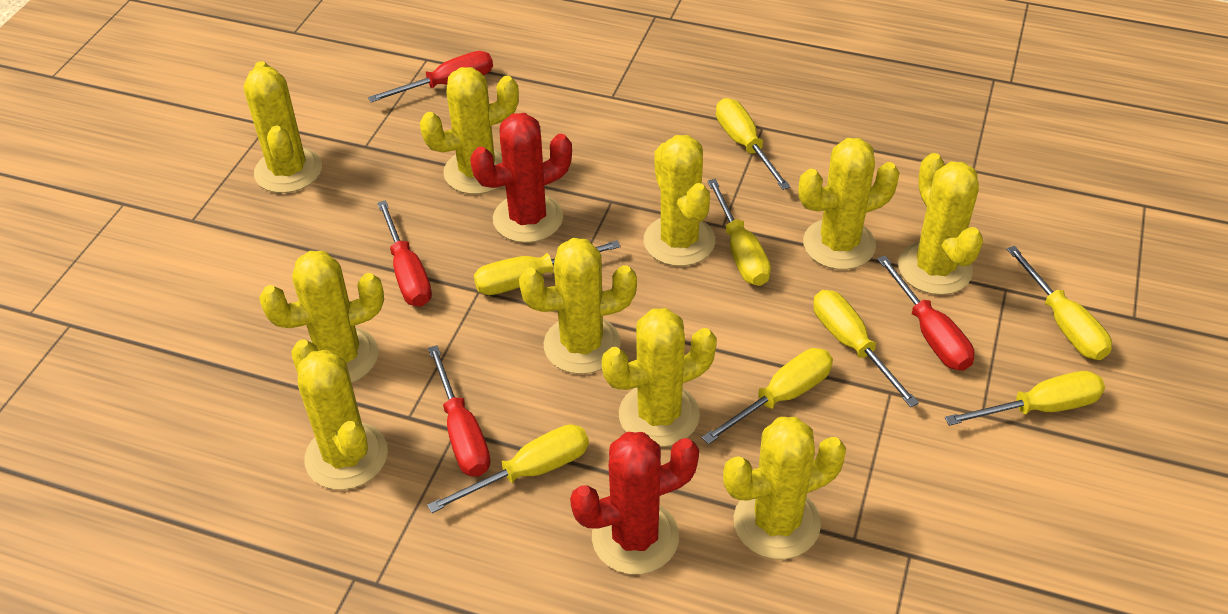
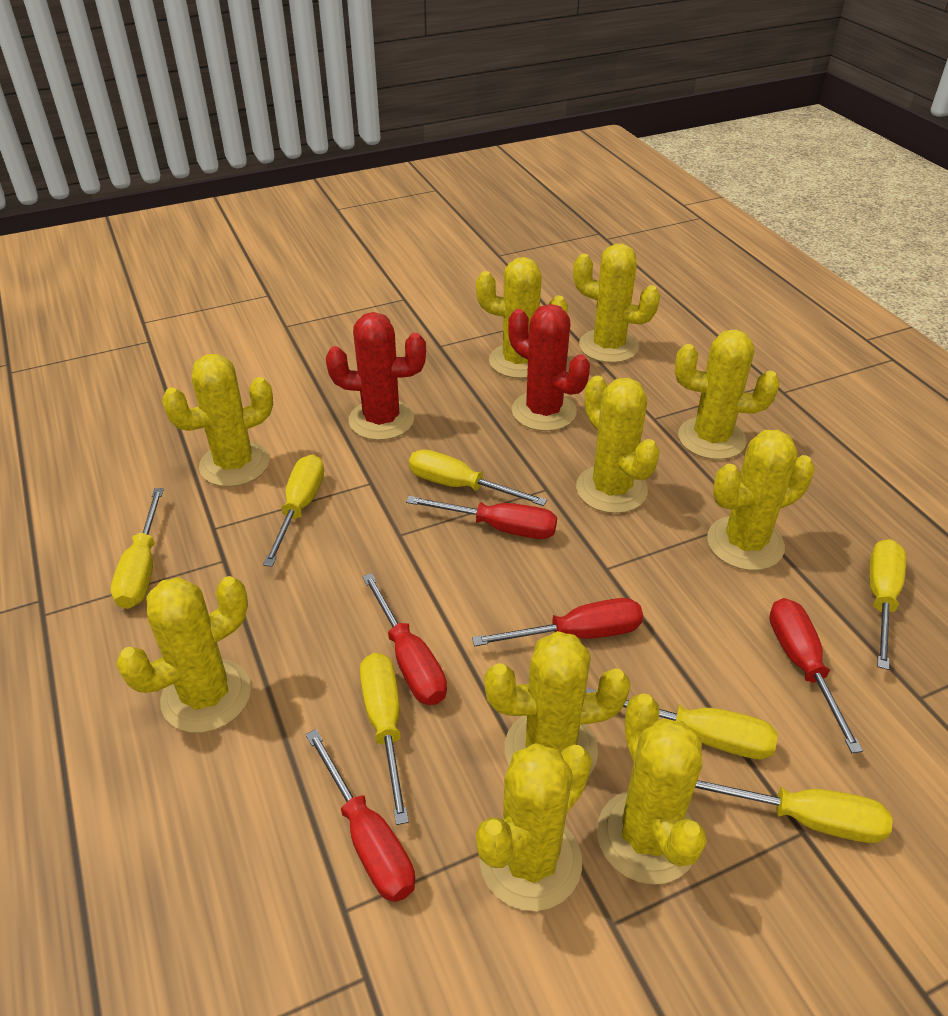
red screwdriver: [368,51,493,102] [377,200,432,307] [428,345,490,477] [877,256,975,371] = 4 -> [306,729,415,902] [362,573,447,705] [406,496,557,539] [472,598,643,646] [769,598,863,753] = 5
yellow screwdriver: [427,424,589,513] [474,240,621,295] [702,348,833,444] [707,179,771,286] [716,98,791,190] [813,290,919,407] [945,371,1105,426] [1007,246,1112,360] = 8 -> [111,488,164,609] [263,454,324,567] [360,653,409,825] [409,449,547,506] [586,688,778,759] [695,780,893,843] [869,539,906,670] = 7

